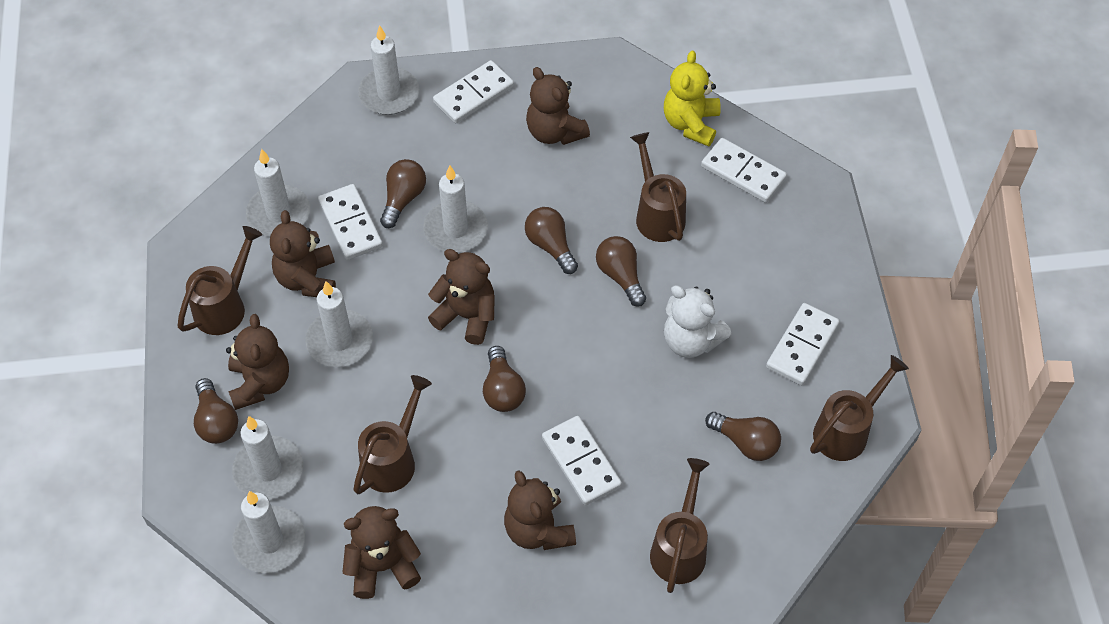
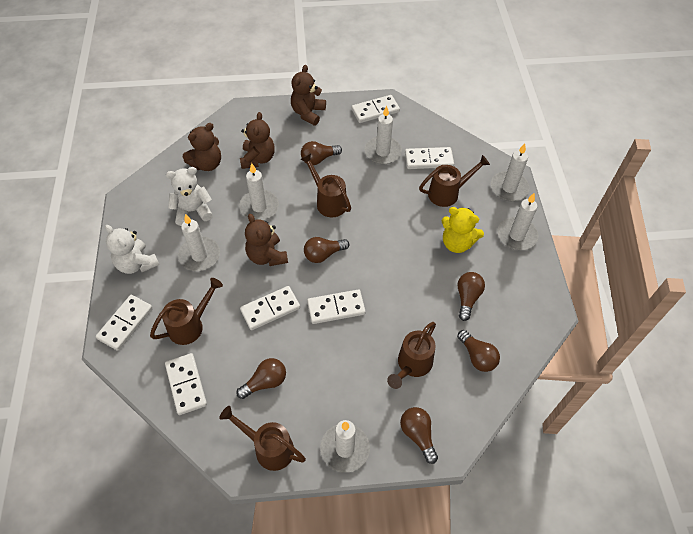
brown teddy bear: [226,314,289,410] [270,210,336,297] [342,506,421,599] [428,249,495,345] [504,470,576,550] [526,67,590,145] = 6 -> [183,123,221,171] [240,112,275,169] [245,214,288,266] [291,65,326,126] = 4
white domino: [318,184,383,260] [433,60,514,123] [542,416,622,505] [701,138,787,203] [766,303,840,385] = 5 -> [96,295,153,351] [165,353,207,415] [240,286,300,330] [307,289,366,324] [351,95,400,123] [405,147,454,169] = 6
white teddy bear: [664,285,732,358] = 1 -> [105,225,160,274] [166,167,213,226] = 2

